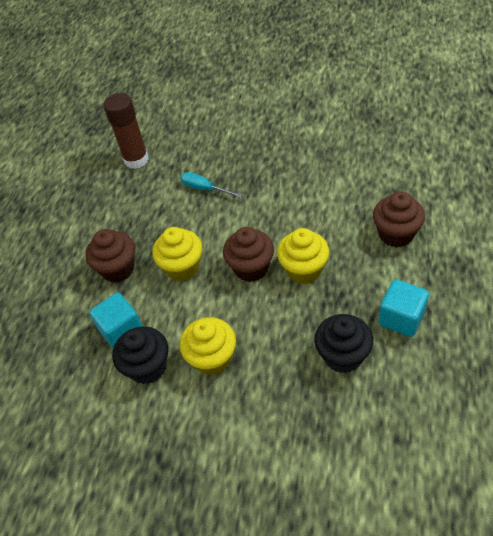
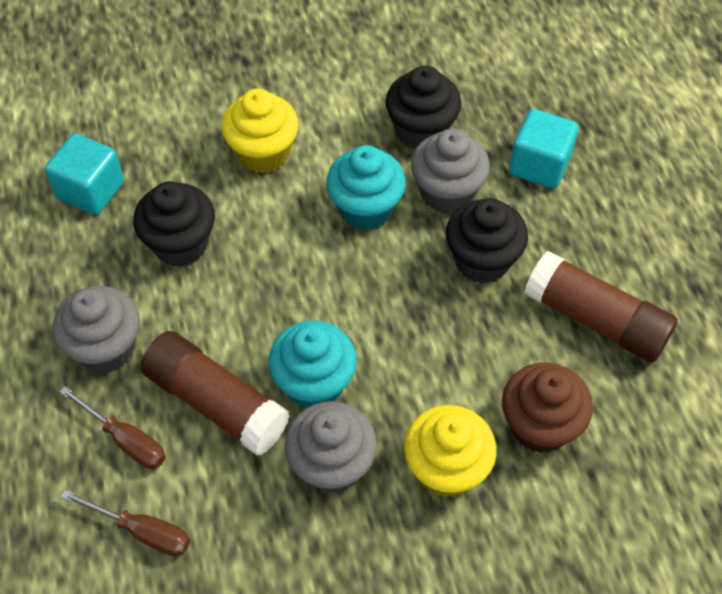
black cupcake: [112,326,168,384] [314,314,373,373] = 2 -> [133,181,215,267] [386,66,462,149] [446,198,528,284] = 3
brown cupcake: [86,229,135,282] [223,227,274,282] [373,191,425,248] = 3 -> [502,362,593,453] = 1
brown glue stick: [104,93,149,169] = 1 -> [141,331,290,456] [524,251,678,363] = 2
brown screwdriver: none = 0 -> [59,386,166,469] [61,490,190,556] = 2
grey cupcake: none = 0 -> [52,286,140,374] [285,401,377,494] [411,129,490,214] = 3
turquoise cupcake: none = 0 -> [268,321,357,408] [326,145,406,230] = 2
turquoise screwdriver: [181,172,242,198] = 1 -> none = 0
yellow cupcake: [152,227,202,281] [180,317,236,375] [277,228,329,284] = 3 -> [222,89,299,173] [404,405,497,497] = 2

